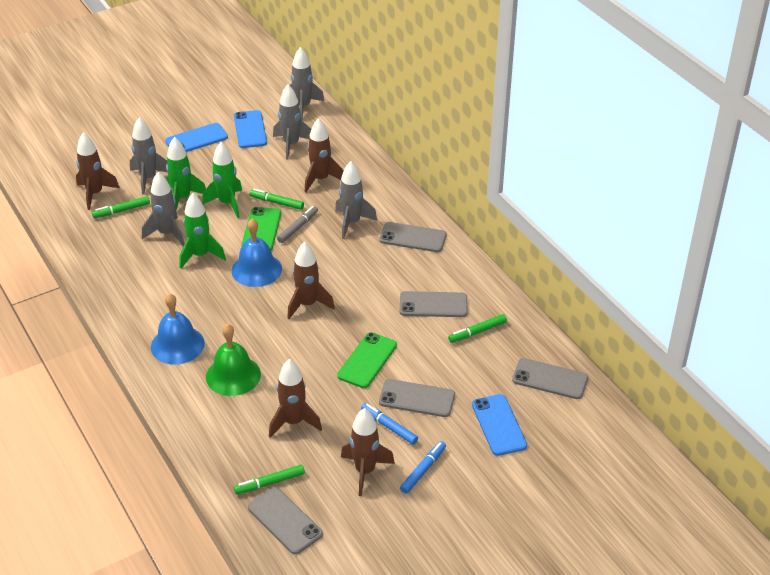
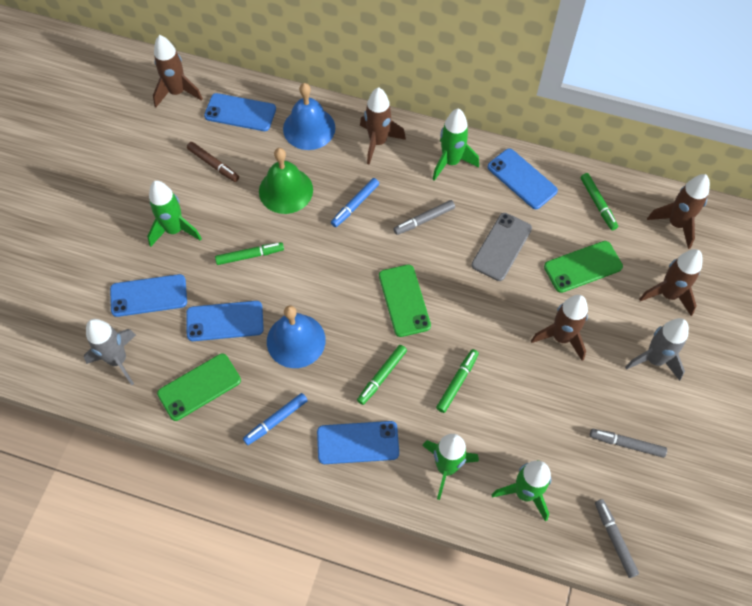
blue phone: [165,123,228,152] [234,110,267,148] [472,394,527,456] = 3 -> [110,274,187,317] [186,301,264,341] [204,93,276,131] [317,421,399,464] [488,148,558,209] = 5
brown marker: none = 0 -> [187,142,239,182] = 1
green phone: [241,207,281,250] [337,332,397,388] = 2 -> [157,354,241,421] [379,264,431,337] [544,241,623,293] = 3
green rocket: [166,137,206,210] [179,193,226,269] [202,142,242,218] = 3 -> [147,181,202,247] [422,434,479,500] [432,108,479,181] [492,460,551,522] = 4
grey marker: [277,206,318,243] = 1 -> [393,200,455,235] [590,429,667,458] [595,499,639,578] = 3
grey phone: [248,487,323,554] [379,222,447,252] [379,379,455,417] [400,291,468,317] [512,358,588,399] = 5 -> [472,213,532,281] = 1
grey rocket: [130,117,167,194] [142,172,185,246] [273,85,311,159] [290,47,324,121] [335,161,377,239] = 5 -> [84,319,136,385] [625,318,689,381] = 2

